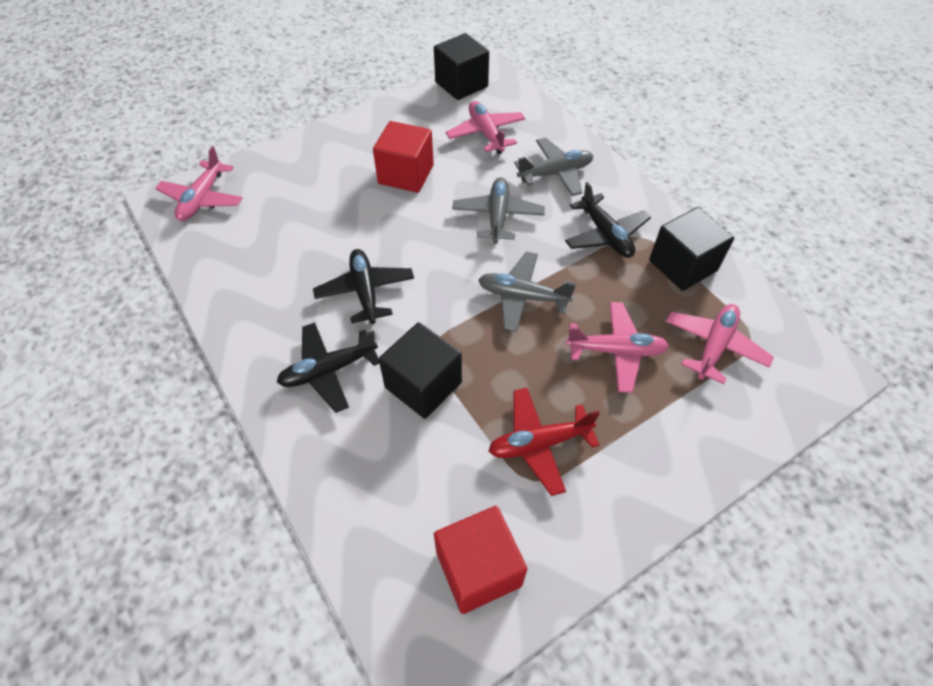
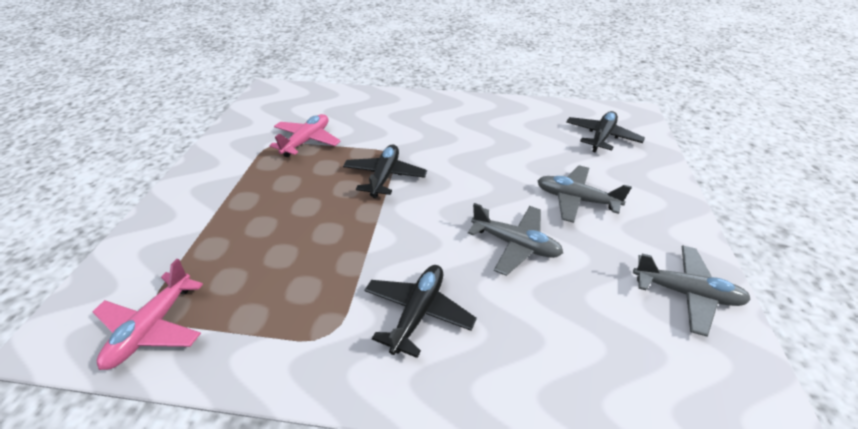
black cube: [379,322,462,419] [434,33,489,100] [649,207,734,291] = 3 -> none = 0
pink plane: [155,146,242,221] [446,101,525,154] [566,302,669,393] [666,304,774,384] = 4 -> [93,259,203,370] [270,114,341,157] = 2
red cube: [373,121,434,193] [434,506,527,614] = 2 -> none = 0
red plane: [488,388,600,496] = 1 -> none = 0

